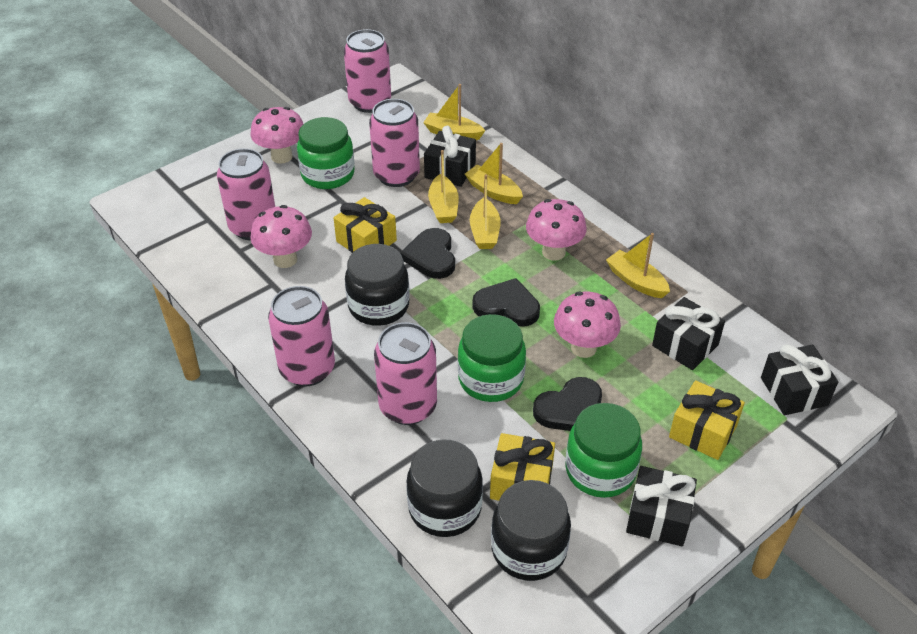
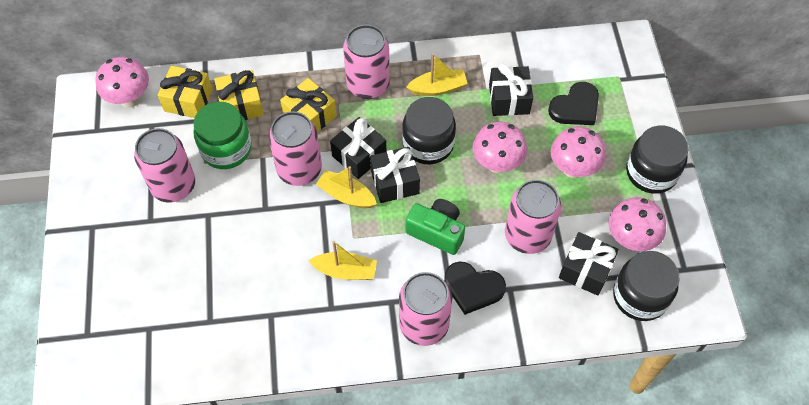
black heart: [400,228,455,279] [472,278,540,327] [533,377,602,431] = 3 -> [444,262,506,315] [548,82,599,125] = 2
green camera: none = 0 -> [406,199,465,255] = 1
green jar: [297,117,355,189] [458,314,526,402] [565,403,642,498] = 3 -> [193,102,252,169] = 1
yellow boat: [423,84,485,140] [428,150,459,223] [465,143,523,204] [470,174,501,249] [606,233,670,298] = 5 -> [309,241,377,280] [316,166,377,208] [406,53,468,96] = 3

